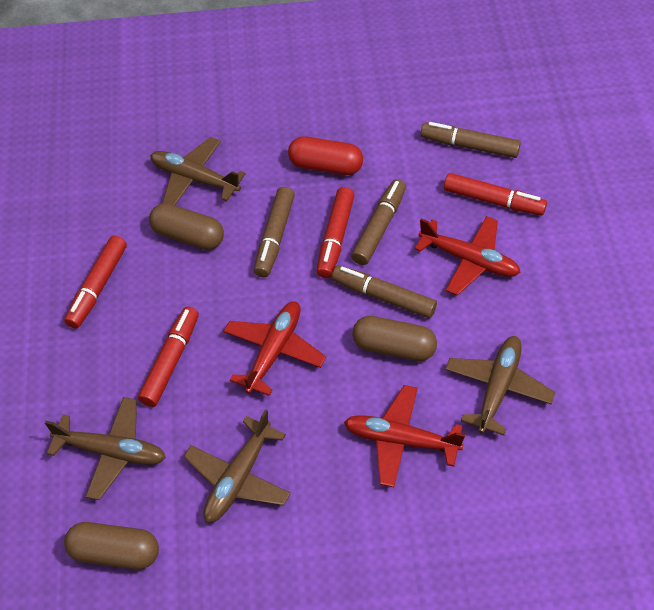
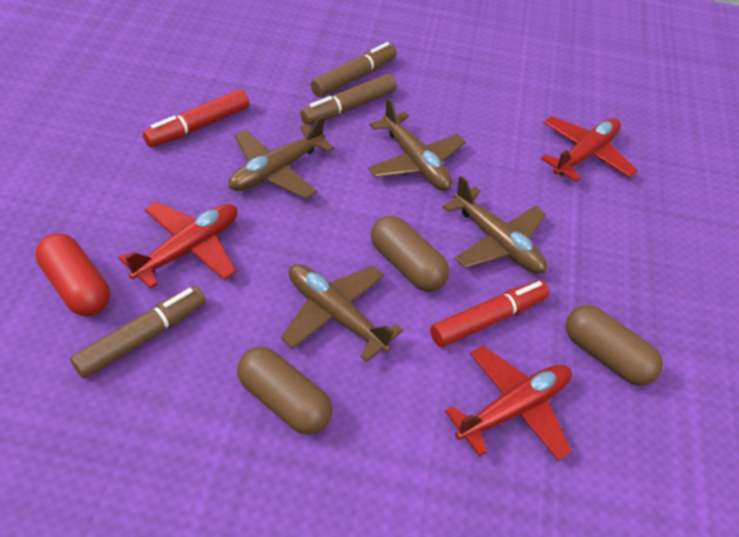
brown marker: [254,187,295,277] [332,265,437,318] [351,179,406,265] [421,122,521,158] = 4 -> [70,286,206,379] [300,74,396,125] [311,42,397,97] = 3
red marker: [64,236,127,329] [138,307,199,407] [317,187,355,278] [444,173,547,215] = 4 -> [143,89,249,147] [430,280,549,347] = 2

